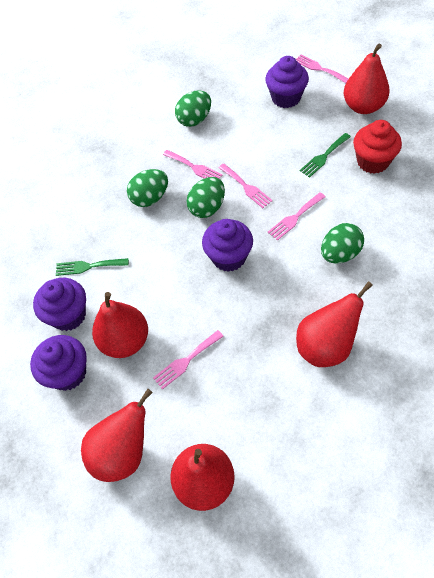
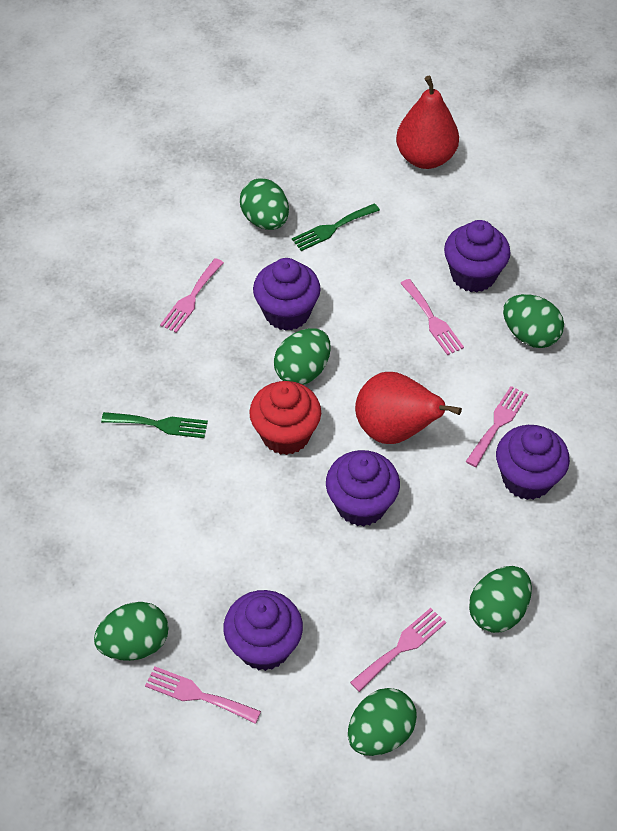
green egg: [127,169,168,207] [175,90,211,127] [187,177,225,218] [321,223,364,263] = 4 -> [94,602,169,661] [240,178,289,230] [274,328,331,385] [348,688,417,756] [469,566,532,633] [503,294,564,348] = 6
purple cupcake: [30,335,87,391] [33,278,86,331] [202,219,253,272] [265,56,309,108] = 4 -> [223,590,303,671] [253,258,321,331] [326,450,400,526] [444,220,511,292] [496,425,570,500] = 5
red pear: [81,389,153,482] [92,292,148,358] [170,444,235,511] [296,281,373,367] [344,43,390,114] = 5 -> [355,372,462,444] [396,75,459,169] = 2

